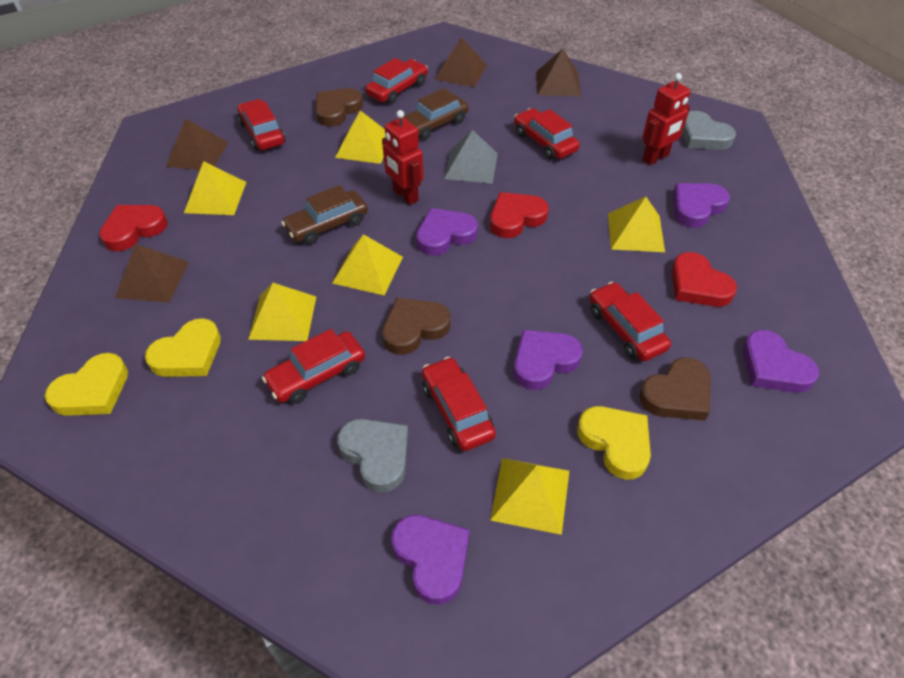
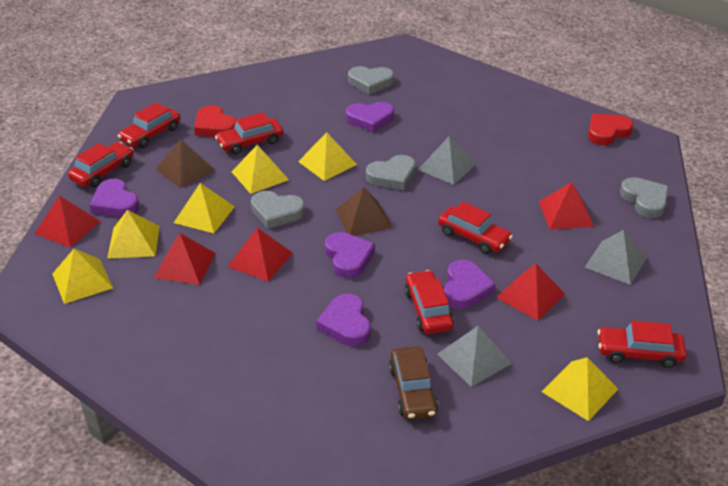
brown car: [281,185,368,245] [404,88,468,140] = 2 -> [389,346,438,420] = 1
brown heart: [316,88,363,127] [382,298,450,355] [639,357,711,421] = 3 -> none = 0
brown pyramid: [115,244,189,303] [166,118,229,170] [435,37,487,87] [536,49,581,96] = 4 -> [155,139,215,188] [336,187,393,236] = 2
grey heart: [337,419,408,492] [682,111,736,150] = 2 -> [251,191,305,229] [348,66,394,94] [366,155,416,190] [620,177,669,218] = 4
grey pyramid: [444,130,498,184] = 1 -> [418,136,476,185] [437,326,512,387] [584,230,647,285] = 3
red heart: [99,205,168,251] [490,192,549,238] [671,252,737,307] = 3 -> [194,105,236,137] [588,113,633,145] = 2
red pyramid: none = 0 -> [34,195,101,248] [154,233,216,285] [227,228,292,281] [496,263,565,321] [539,182,594,230] = 5
red robot: [382,110,423,205] [642,73,691,165] = 2 -> none = 0
yellow heart: [45,353,128,416] [145,318,221,377] [577,406,651,480] = 3 -> none = 0

